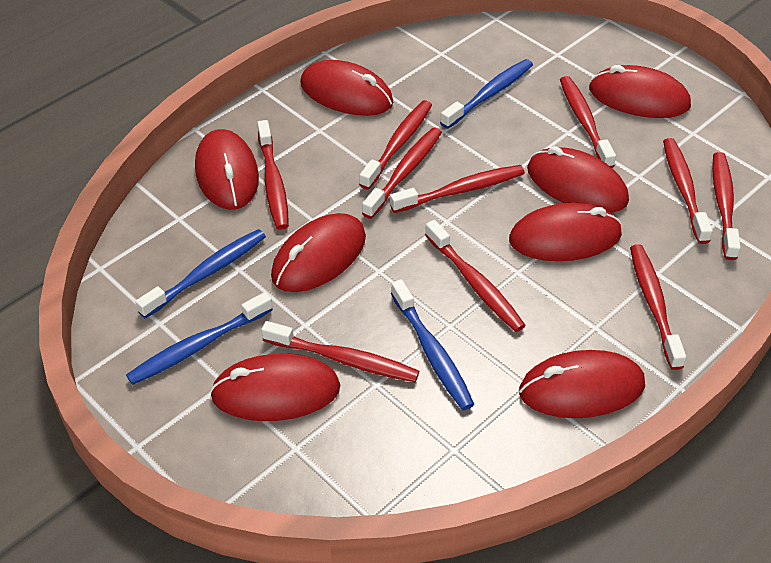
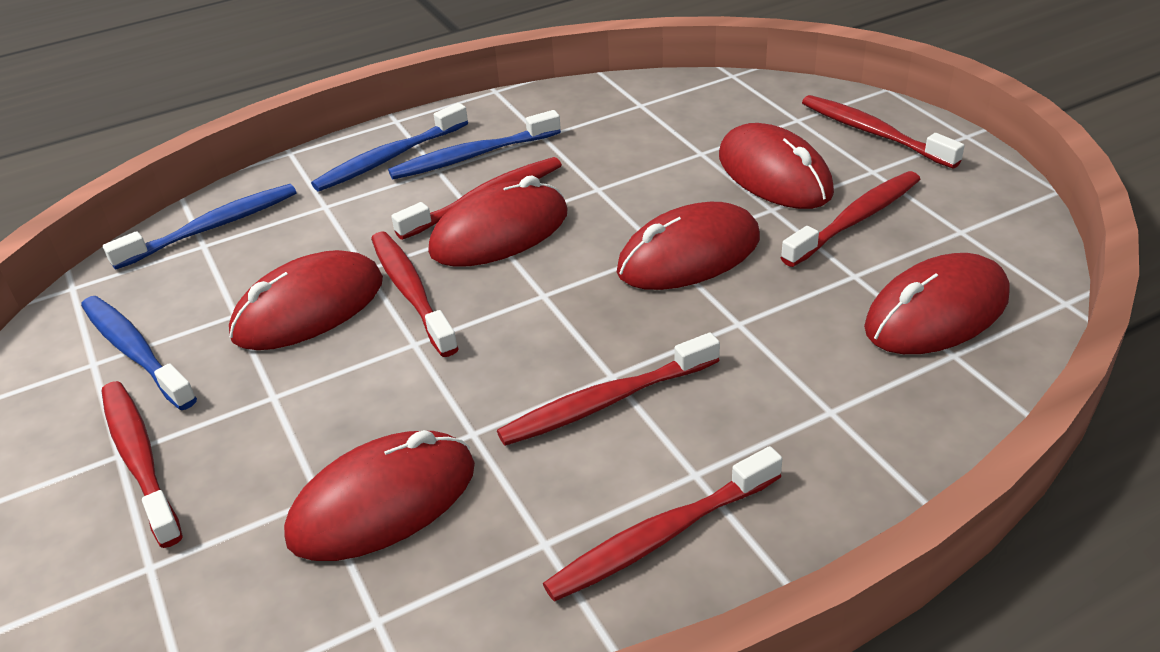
red mouse: [195,129,259,210] [210,353,340,421] [271,213,366,292] [300,60,394,116] [509,203,622,261] [519,350,645,418] [527,146,629,213] [589,65,691,118] = 8 -> [229,250,383,350] [284,430,475,561] [428,176,568,267] [617,202,760,290] [719,123,834,209] [864,253,1010,354] = 6
red toothbrush: [257,120,289,230] [261,321,419,382] [359,100,432,190] [362,127,442,219] [390,165,525,213] [425,220,526,332] [560,76,616,168] [630,244,686,370] [663,138,713,244] [712,152,740,260] = 10 -> [101,381,183,548] [371,232,459,357] [391,157,562,240] [497,332,720,446] [543,446,782,602] [781,171,920,267] [802,95,964,169] = 7

